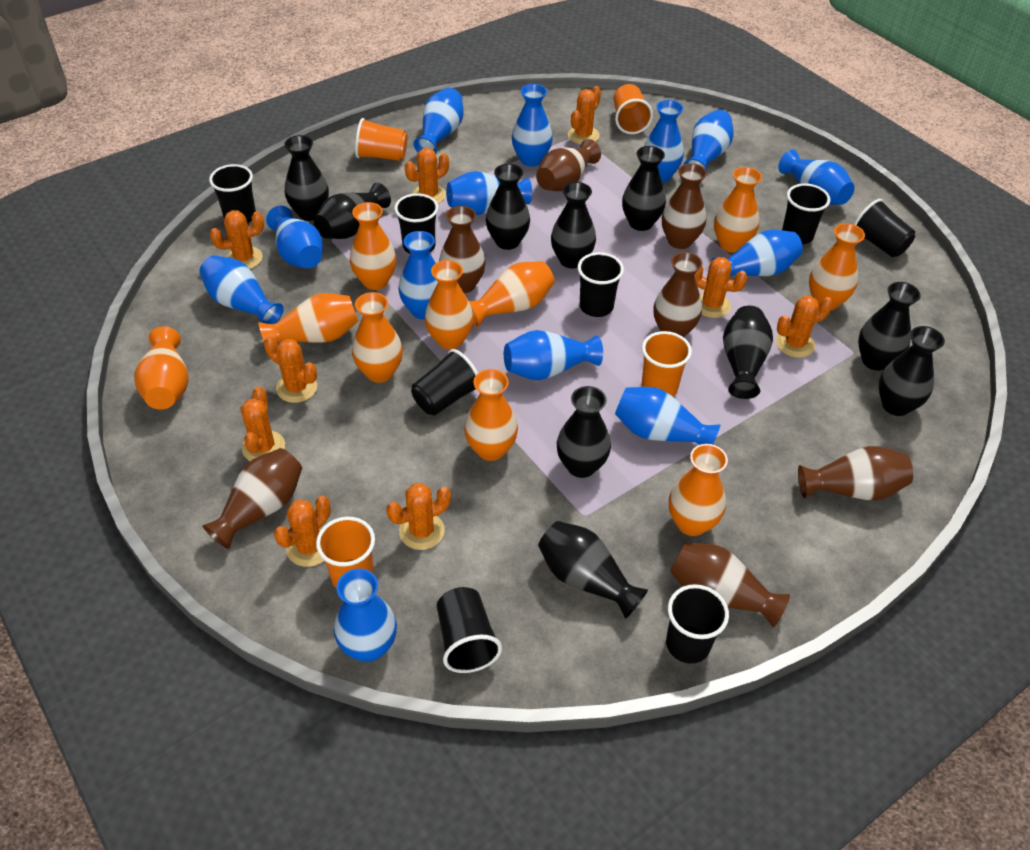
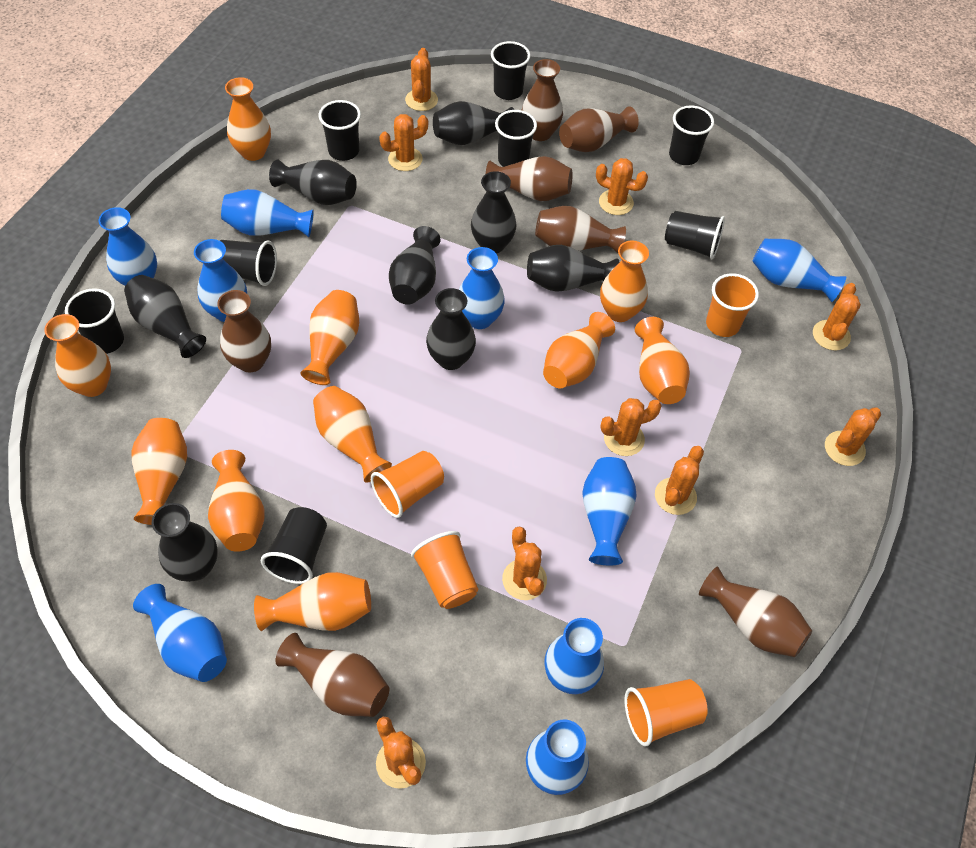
black vase: [284,135,329,221] [314,183,391,239] [486,164,530,250] [538,521,648,619] [551,182,596,269] [557,386,611,478] [622,146,666,231] [723,306,773,399] [858,282,921,371] [878,326,945,416] = 10 -> [124,275,206,358] [152,503,218,582] [269,160,357,205] [389,226,440,305] [426,288,476,370] [433,101,514,145] [471,171,516,254] [527,245,619,292] = 8
blue vase: [199,255,283,324] [266,206,323,268] [334,569,397,662] [398,231,438,319] [413,88,464,154] [446,171,532,215] [504,330,603,380] [512,84,553,166] [615,387,721,445] [644,100,684,183] [683,110,734,171] [711,230,803,276] [779,149,855,205] = 13 -> [98,207,157,286] [133,584,227,682] [194,239,247,322] [221,189,314,237] [459,247,505,329] [526,719,589,795] [544,618,604,694] [582,457,637,565] [752,239,846,302] = 9

